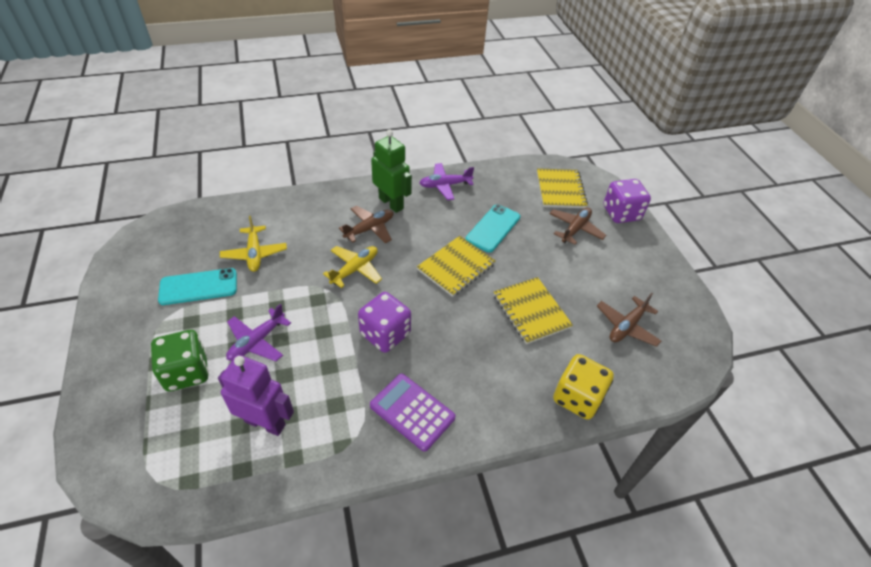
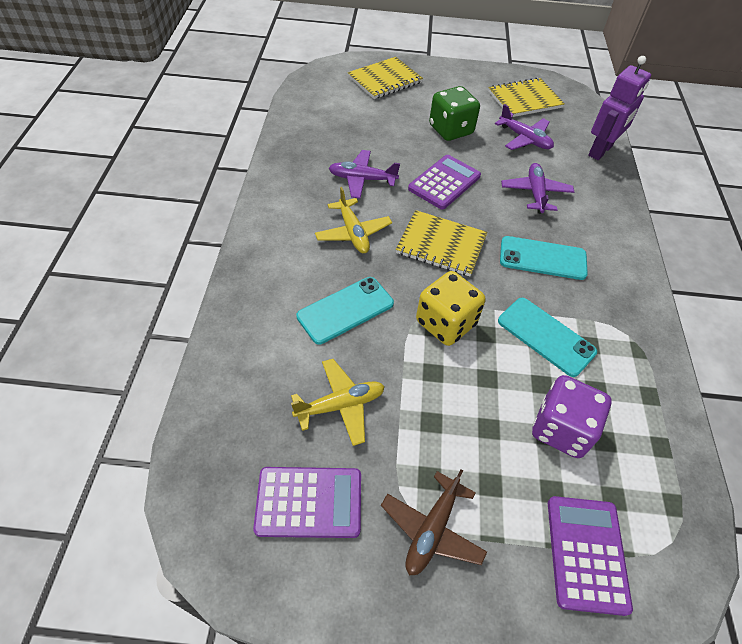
brown plane: [339,206,393,243] [549,208,606,245] [597,293,661,347] = 3 -> [381,469,487,575] = 1
green robot: [371,129,412,213] = 1 -> none = 0
purple calculator: [370,374,456,452] = 1 -> [253,467,361,538] [408,155,481,210] [548,496,633,616] = 3
purple dice: [358,292,411,353] [603,179,651,223] = 2 -> [532,375,612,458] = 1
purple plane: [226,304,291,361] [420,163,474,200] = 2 -> [329,150,400,199] [495,104,554,150] [501,163,574,214] = 3
turquoise phone: [158,268,237,305] [466,204,520,252] = 2 -> [296,277,394,344] [498,298,597,377] [500,236,588,280] = 3

